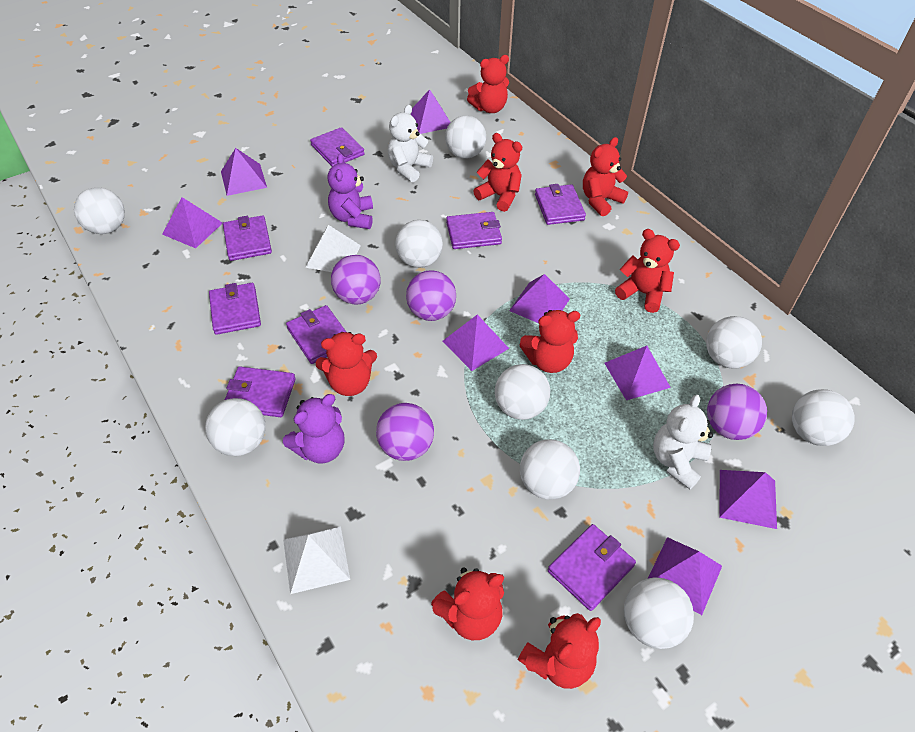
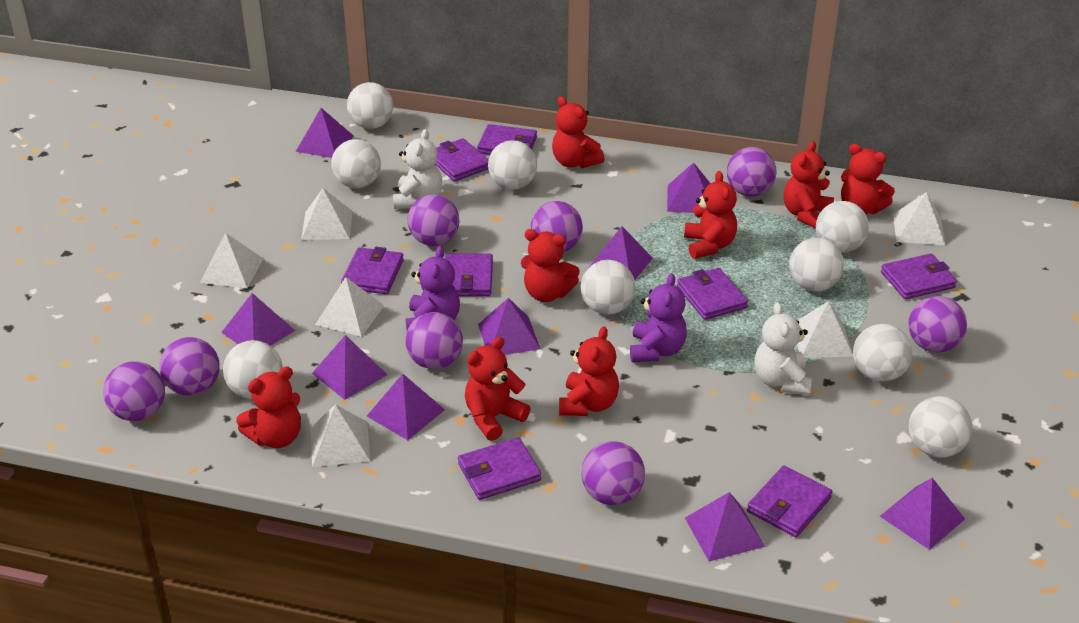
purple ball: [331,255,381,305] [376,403,434,461] [406,270,456,321] [707,384,767,440] = 4 -> [103,361,165,421] [159,337,220,396] [405,312,463,369] [408,194,459,246] [531,201,583,252] [581,441,645,505] [727,147,776,197] [908,296,967,352] = 8
purple pyramid: [162,197,223,248] [221,148,267,196] [410,89,451,134] [443,315,509,371] [509,274,570,323] [604,346,671,400] [648,537,722,615] [719,470,777,529] = 8 -> [221,293,295,346] [296,108,354,158] [312,335,388,400] [367,374,445,440] [478,298,540,355] [589,226,653,280] [667,162,711,213] [685,492,765,562] [880,478,965,550] = 9
white pyramid: [283,526,350,594] [305,225,361,272] = 2 -> [200,233,264,288] [301,188,352,240] [311,404,370,467] [315,277,384,337] [797,301,853,358] [893,192,945,245] = 6

